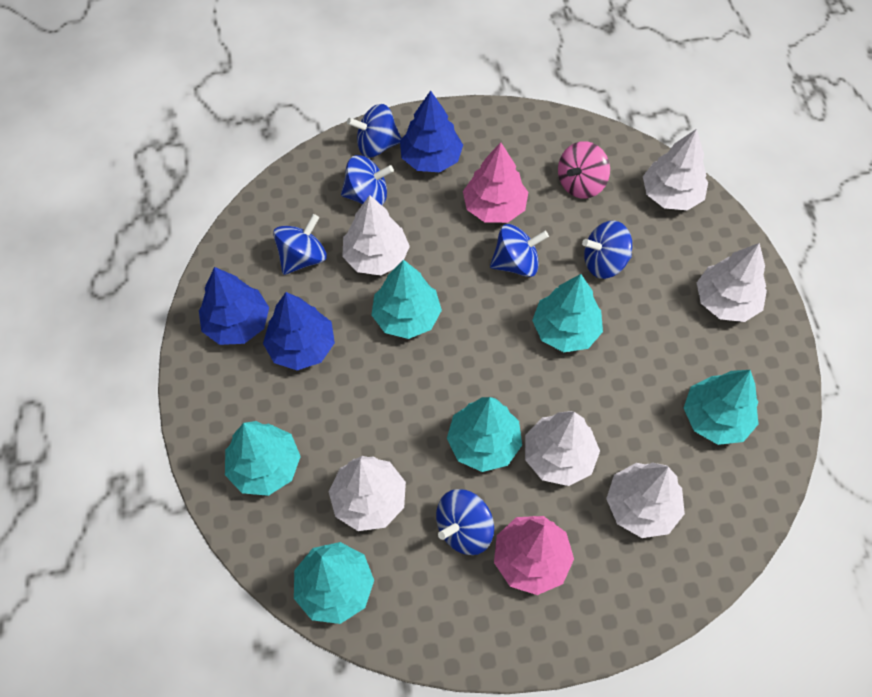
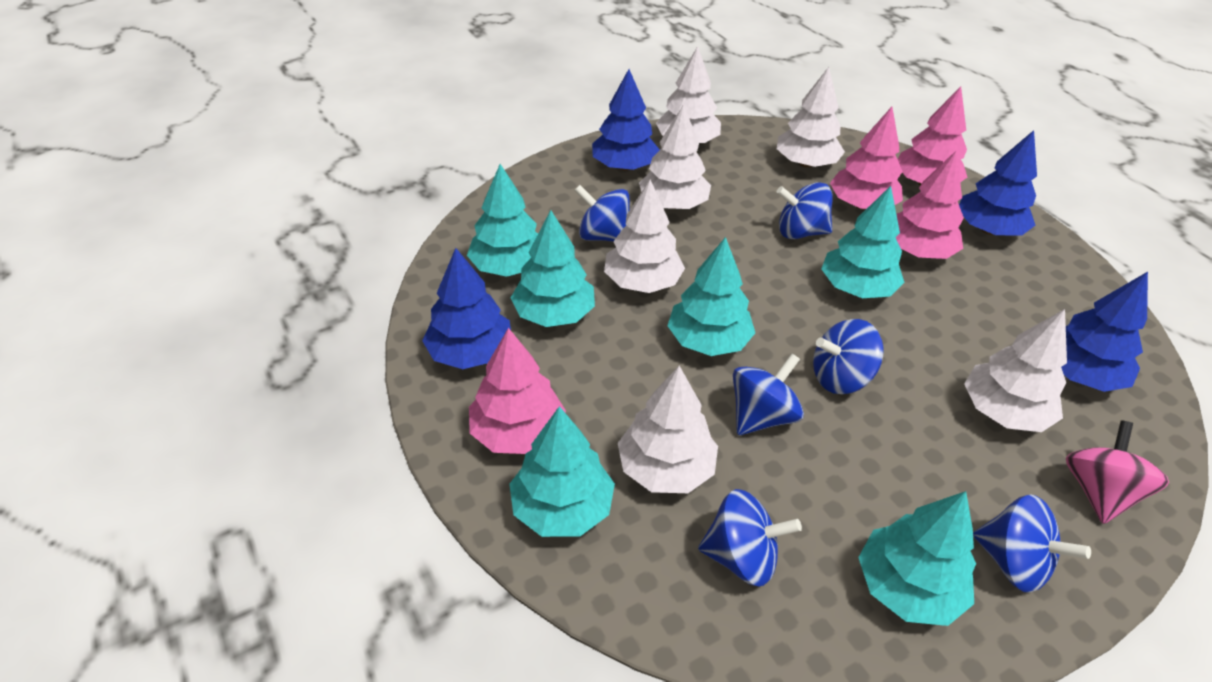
blue tree: [199,267,269,345] [263,292,335,370] [400,91,463,172] = 3 -> [422,248,511,369] [592,69,660,171] [959,130,1037,236] [1061,272,1148,392] = 4
pink tree: [463,142,528,223] [494,516,574,595] = 2 -> [469,328,566,454] [830,107,903,210] [896,150,964,259] [898,87,967,186] = 4

